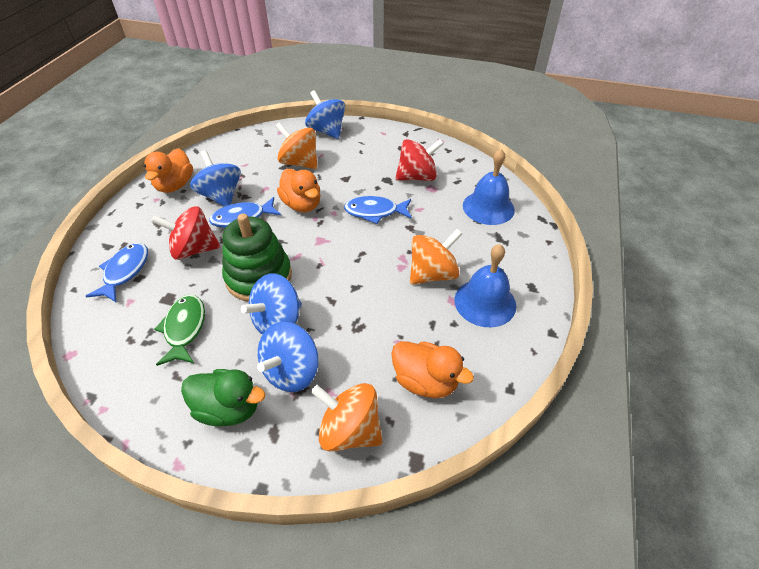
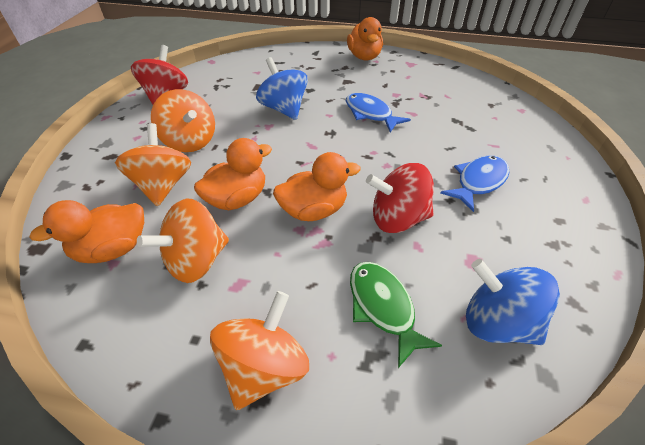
blue bell: [454,244,516,327] [463,149,515,225] = 2 -> none = 0
blue fish: [86,243,148,302] [209,197,281,228] [344,196,412,224] = 3 -> [346,93,411,132] [441,156,509,212] = 2
blue spinning top: [190,150,241,207] [241,273,302,335] [257,322,319,392] [305,90,345,139] = 4 -> [256,57,308,120] [466,259,560,345] = 2
green duck: [181,369,265,426] = 1 -> none = 0
green stacking toy: [222,214,292,302] = 1 -> none = 0
orange duck: [144,148,193,193] [277,169,321,212] [391,341,474,398] = 3 -> [29,200,144,263] [194,138,272,210] [273,152,361,221] [347,17,383,60] = 4
orange spinning top: [275,122,318,169] [311,383,383,452] [410,229,462,285] = 3 -> [115,123,191,206] [137,199,229,283] [151,89,215,152] [210,291,309,410] = 4

